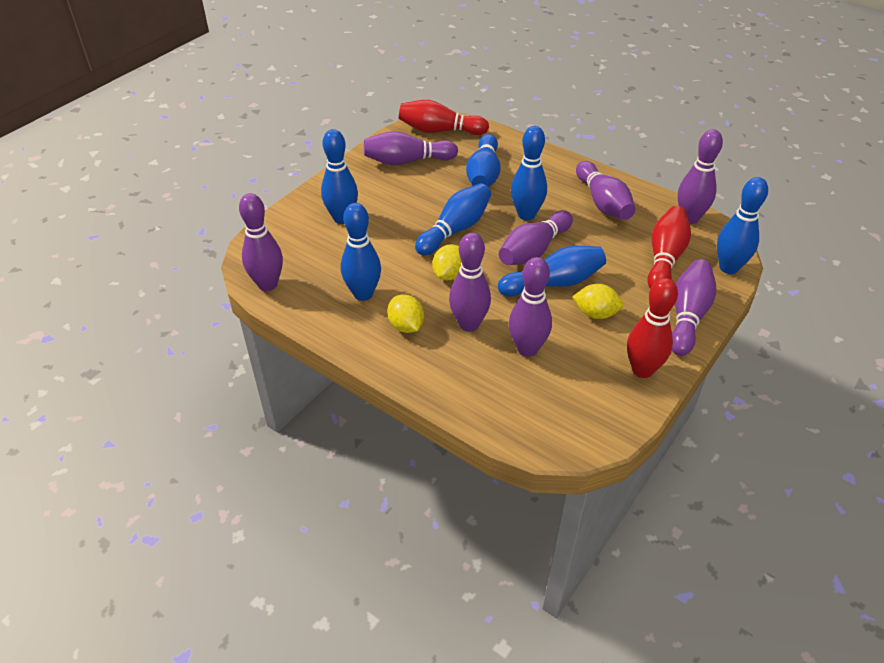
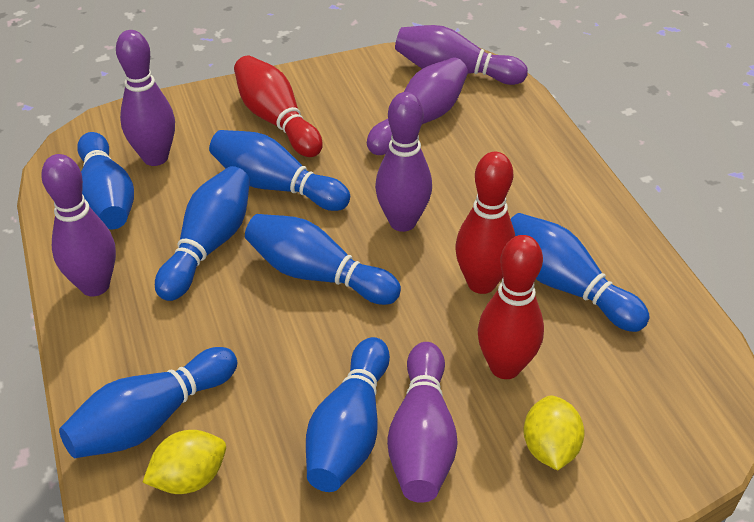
purple bowling pin: [239,193,283,291] [364,131,458,165] [449,233,491,332] [499,210,573,265] [509,257,552,357] [576,161,635,220] [672,259,716,356] [678,129,723,224] = 8 -> [41,154,116,296] [116,30,175,166] [367,58,468,155] [375,92,432,232] [387,342,458,503] [395,25,528,85] = 6
yellow lemon: [387,294,424,333] [432,244,462,280] [572,284,624,319] = 3 -> [142,430,226,494] [523,395,585,471] = 2

